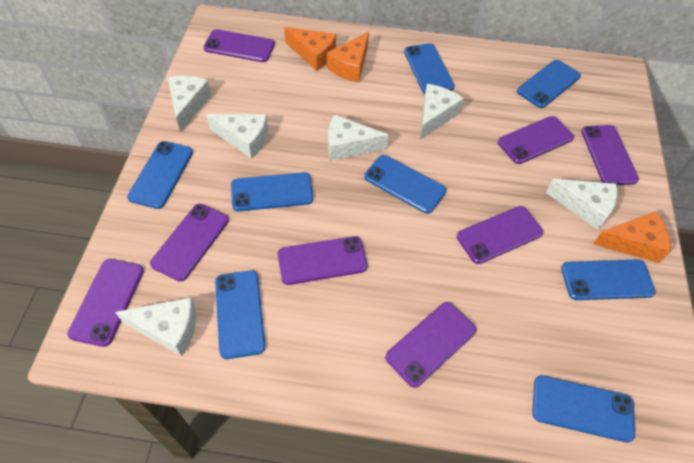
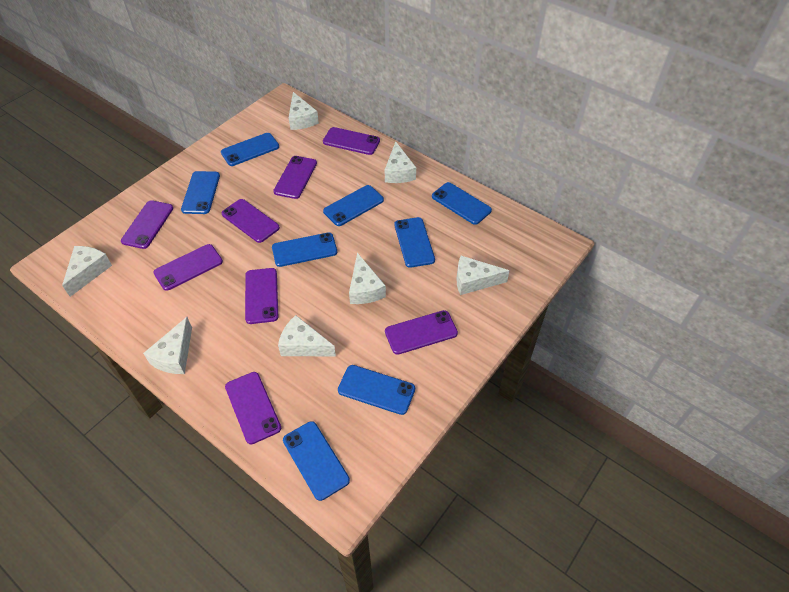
orange cheese: [284,27,336,71] [327,32,369,82] [593,211,671,263] = 3 -> none = 0
white cheese: [115,297,196,356] [168,76,211,132] [206,114,268,159] [328,115,389,161] [420,84,464,139] [546,179,617,230] = 6 -> [62,246,112,297] [143,317,192,374] [278,315,336,356] [289,92,319,130] [349,253,386,304] [385,141,416,183] [457,256,510,295] = 7

